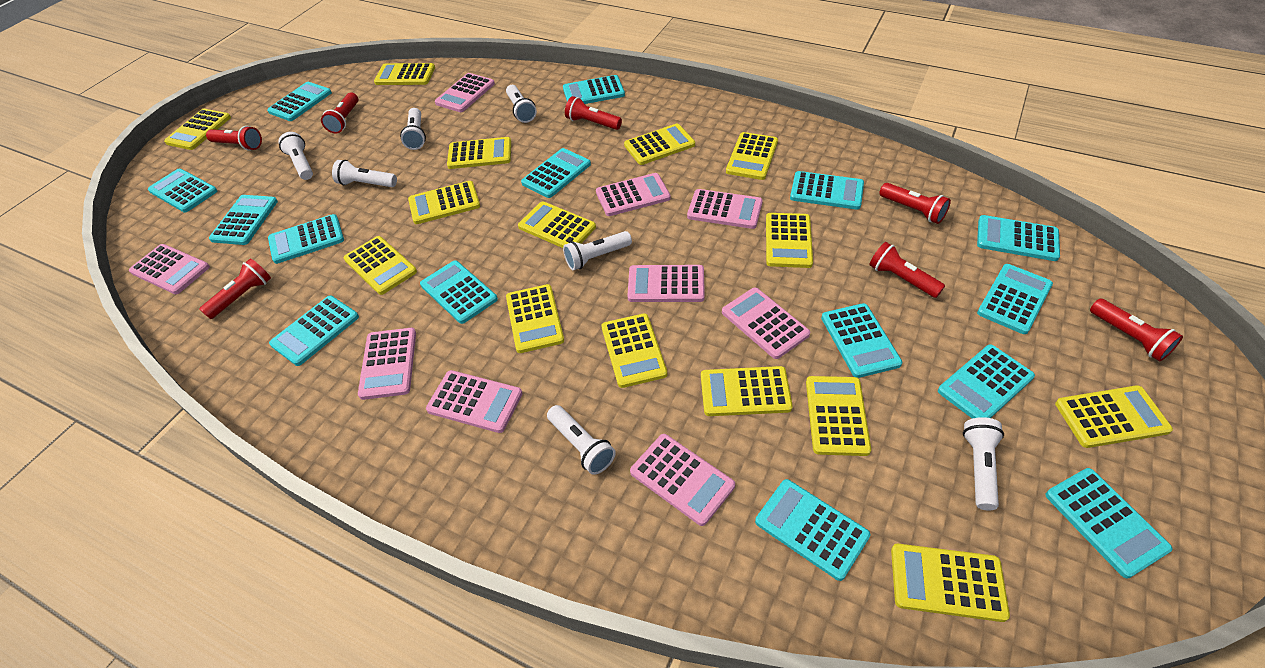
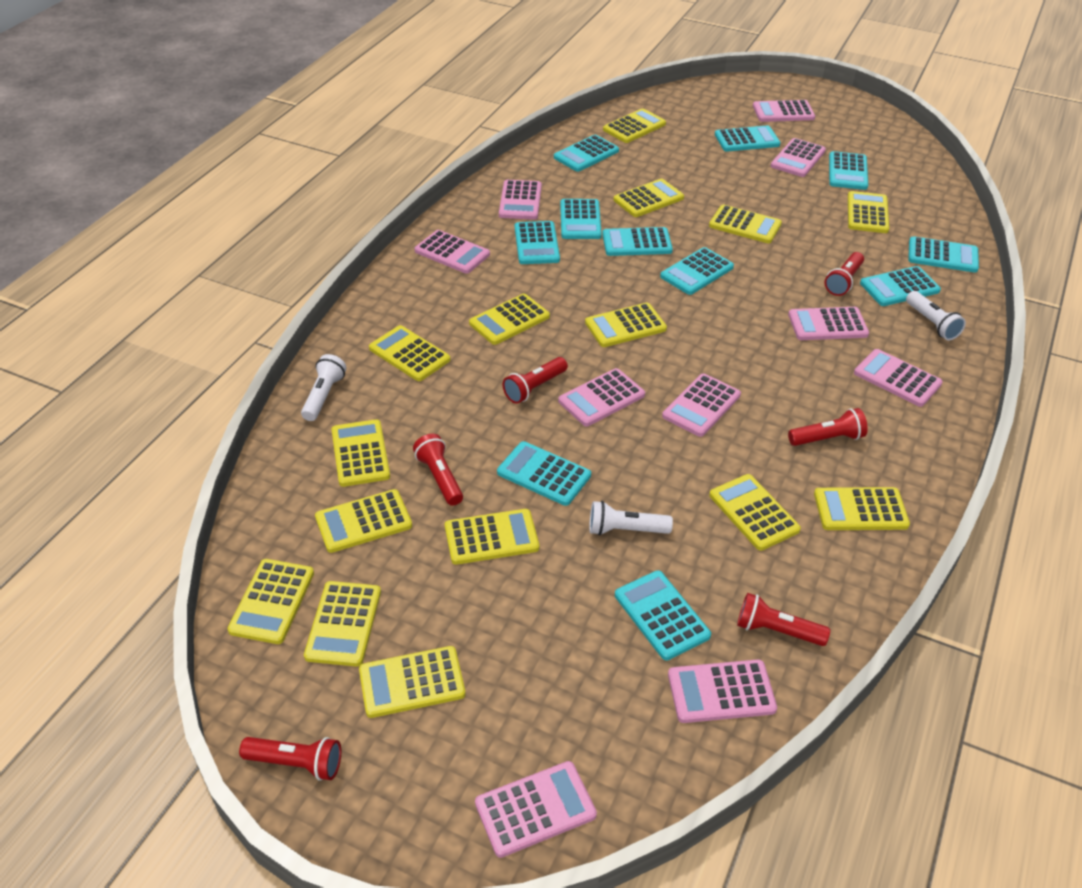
pink calculator: [129,244,210,294] [358,328,416,400] [426,370,523,433] [435,73,495,112] [596,173,671,216] [627,265,705,302] [630,434,735,526] [687,189,763,229] [722,288,810,359] = 9 -> [414,230,490,274] [475,761,597,858] [499,180,542,220] [558,368,645,426] [662,373,741,437] [668,659,777,723] [753,100,815,122] [771,138,826,177] [788,307,869,340] [854,349,943,407] = 10
red flashlight: [199,259,271,319] [206,126,262,151] [321,93,358,134] [565,96,622,130] [869,242,945,298] [879,183,951,224] [1090,299,1183,361] = 7 -> [239,737,341,781] [413,434,463,506] [503,357,568,404] [737,593,830,646] [788,408,868,446] [824,252,864,296] = 6
turquoise calculator: [148,168,217,213] [209,195,278,245] [267,82,332,121] [268,214,344,264] [269,296,359,366] [420,260,498,324] [521,148,591,198] [563,75,625,104] [755,479,871,581] [790,171,864,210] [821,303,902,378] [938,344,1035,419] [977,215,1060,261] [977,264,1053,334] [1045,468,1172,578] = 15 -> [497,441,591,506] [515,221,560,264] [554,135,619,172] [560,199,602,239] [602,227,673,256] [615,570,711,661] [660,247,734,295] [715,125,780,152] [829,151,868,190] [860,266,941,306] [908,236,979,273] = 11
white flashlight: [279,132,313,180] [332,160,397,187] [400,108,426,150] [506,85,537,123] [547,405,616,475] [563,231,632,270] [963,417,1004,510] = 7 -> [301,354,346,421] [589,501,673,535] [906,291,966,340] = 3

